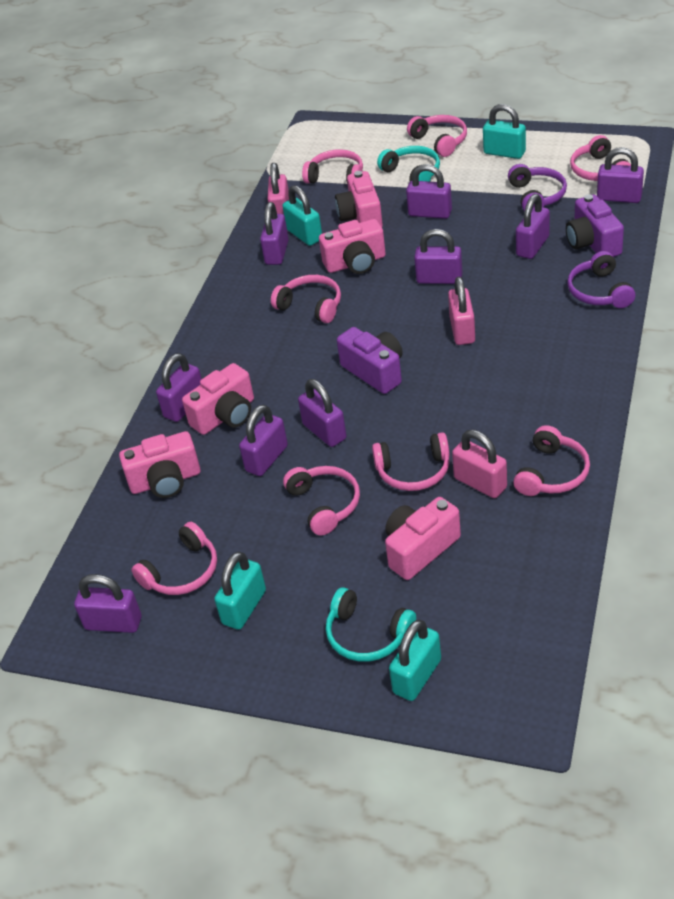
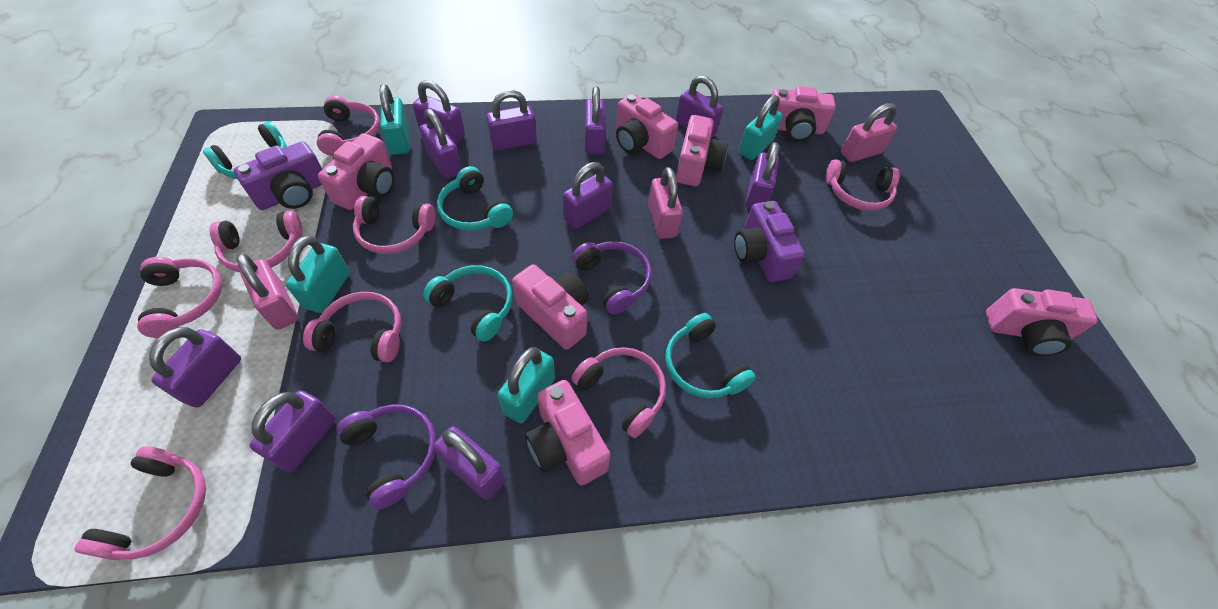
pink camera: [119,431,201,498] [182,363,254,435] [319,219,386,274] [335,171,383,227] [385,497,461,580] = 5 -> [318,133,394,210] [512,264,589,350] [525,380,611,486] [616,94,678,159] [676,115,728,186] [772,86,836,142] [986,288,1098,356] = 7
purple padlock: [74,574,141,633] [156,353,202,422] [239,405,288,476] [260,202,289,265] [298,379,346,447] [406,164,452,219] [414,229,463,284] [516,194,550,259] [597,147,644,203] = 9 -> [149,327,241,408] [250,390,336,472] [413,80,465,145] [420,109,462,179] [433,426,506,500] [486,90,537,151] [563,162,613,229] [585,86,606,154] [676,75,723,138] [745,142,779,209] = 10
turquoise headphones: [326,587,416,662] [377,146,440,182] = 2 -> [203,121,287,179] [423,265,513,342] [437,166,513,231] [665,313,756,398] = 4

